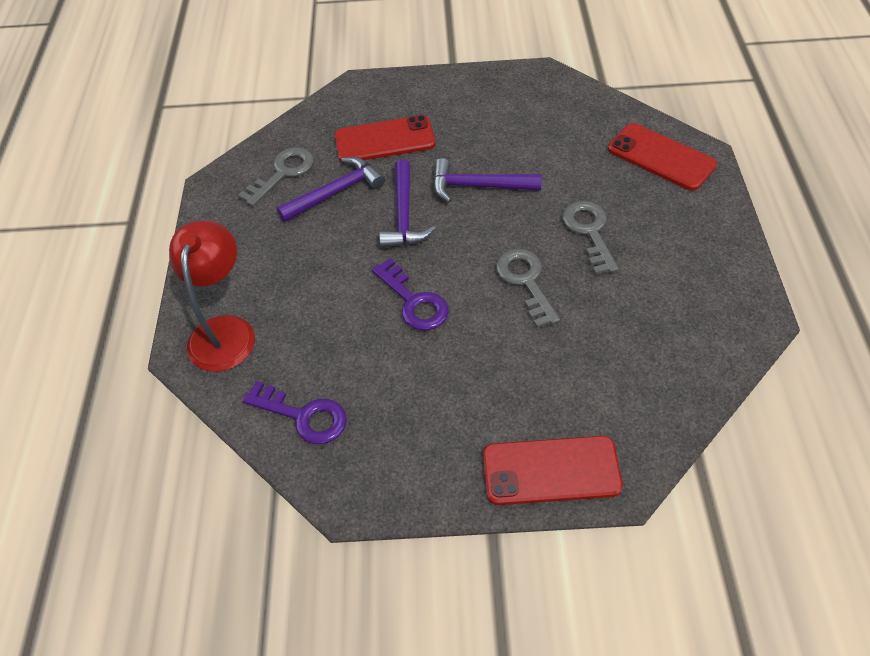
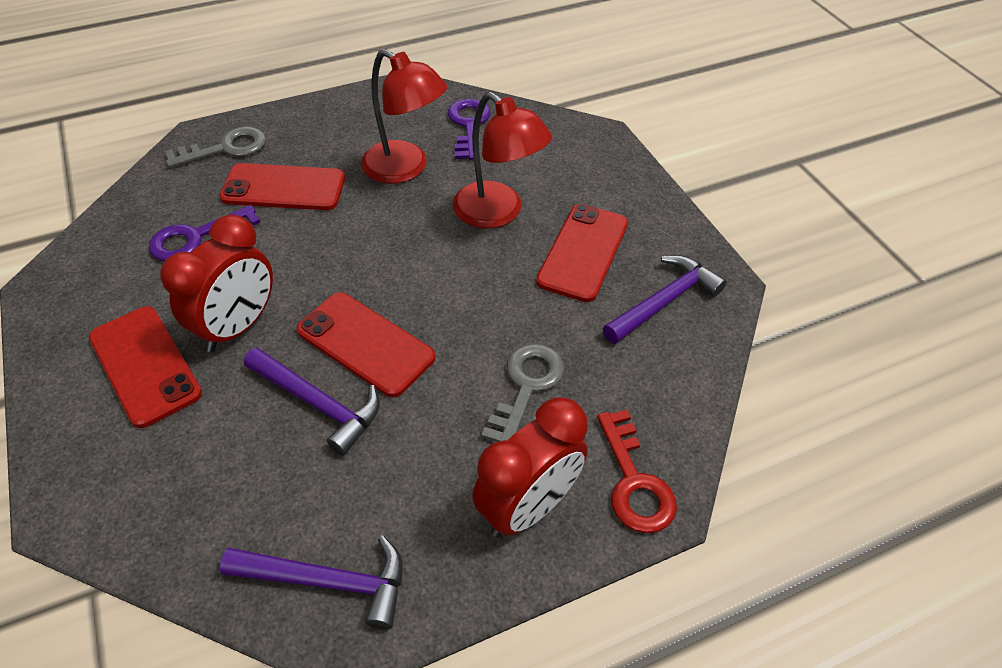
grey key: [238,148,314,206] [496,249,560,328] [562,201,619,275] = 3 -> [165,127,266,168] [481,344,564,442] = 2
red clock: none = 0 -> [160,215,273,352] [472,397,588,537] = 2
red key: none = 0 -> [597,409,677,533] = 1
red lamp: [169,220,255,372] = 1 -> [361,49,447,184] [453,92,552,229] = 2
red phone: [334,115,436,163] [483,436,623,505] [608,123,717,191] = 3 -> [89,306,202,428] [220,163,345,210] [297,292,435,397] [536,204,628,302] = 4

